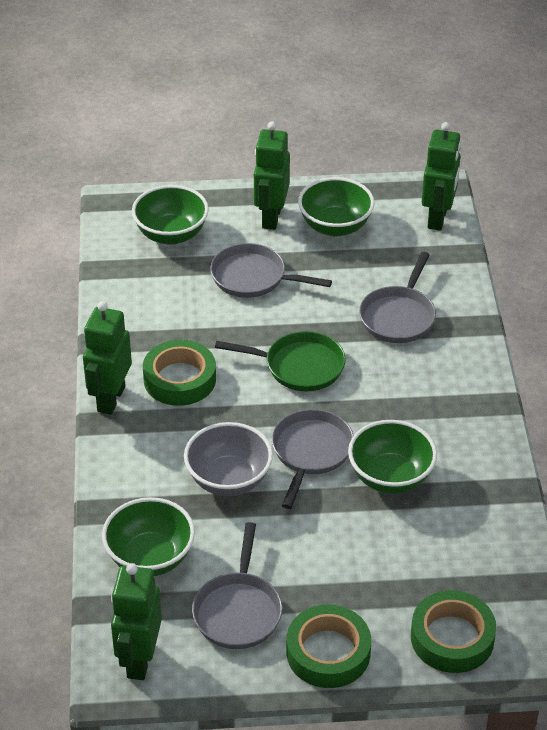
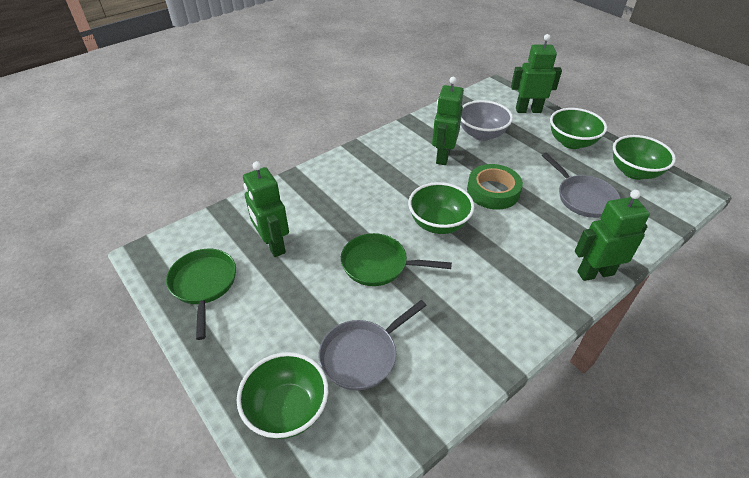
green pan: [215,331,346,391] = 1 -> [166,249,236,340] [341,233,452,286] = 2
green tape: [143,340,216,406] [287,605,371,688] [411,591,496,673] = 3 -> [467,164,523,210] = 1
grey pan: [192,522,283,649] [210,243,332,298] [272,409,354,509] [359,252,436,343] = 4 -> [319,300,427,390] [542,153,620,218] = 2

